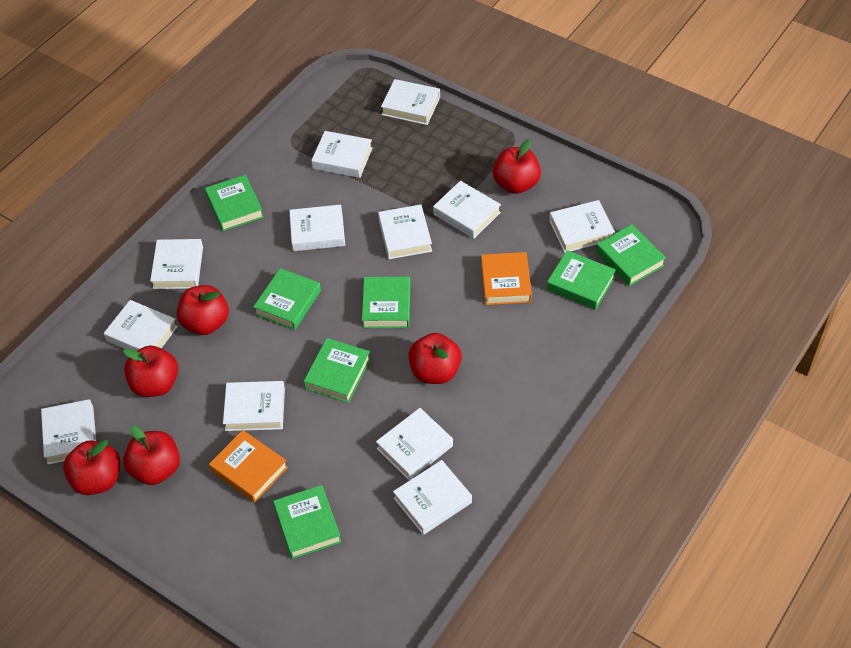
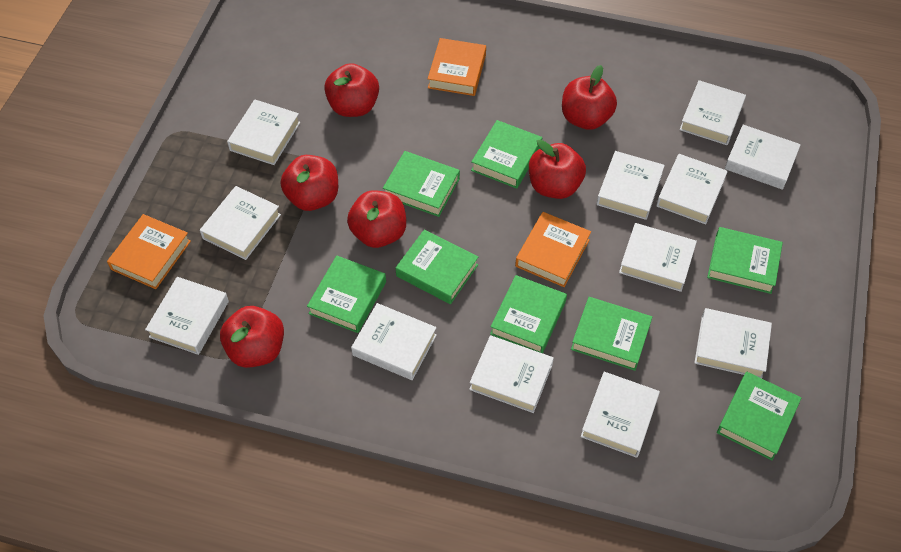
green book: [205,175,264,231] [253,268,321,330] [273,485,341,559] [303,338,371,403] [362,276,410,328] [547,250,616,310] [596,224,666,286] = 7 -> [307,255,386,333] [383,151,460,217] [396,229,478,304] [471,120,542,189] [490,275,567,353] [571,297,652,371] [707,227,783,294] [717,372,801,460] = 8
orange book: [209,430,288,503] [481,252,532,305] = 2 -> [107,214,191,289] [428,38,486,96] [515,212,591,287] = 3

